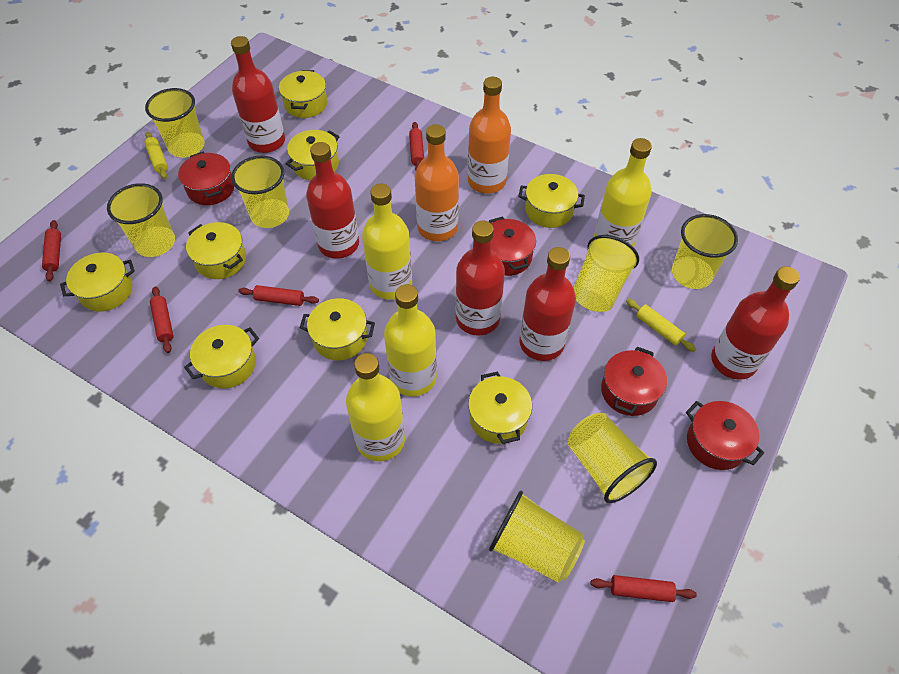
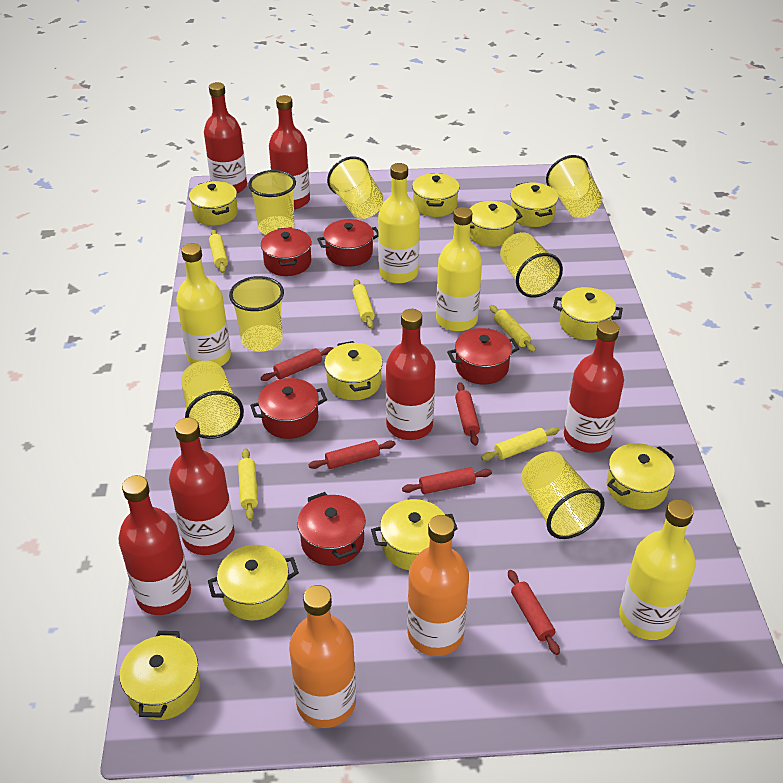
red bottle: [231,36,285,153] [306,142,359,259] [455,221,505,335] [519,247,576,361] [711,266,800,380] = 5 -> [118,475,191,615] [169,418,235,555] [204,82,247,193] [269,95,310,209] [386,309,436,440] [564,320,624,453] = 6
red pot: [178,152,234,205] [489,216,536,276] [601,347,667,416] [686,401,764,470] = 4 -> [250,378,327,439] [261,227,312,276] [297,492,366,566] [317,219,379,267] [447,328,519,384] = 5
yellow pot: [60,253,135,312] [184,325,259,388] [186,222,246,279] [279,70,327,118] [286,130,339,181] [300,298,375,361] [468,372,532,444] [518,174,585,228] = 8 -> [119,631,200,720] [189,181,238,226] [208,545,299,620] [324,341,383,400] [371,499,458,570] [412,173,460,217] [470,201,523,247] [510,182,559,227] [553,287,623,340] [607,443,675,510] = 10
yellow rolling pin: [145,132,168,179] [626,299,696,352] = 2 -> [209,229,228,273] [238,448,258,521] [352,279,375,329] [481,427,559,461] [490,305,536,353] = 5

